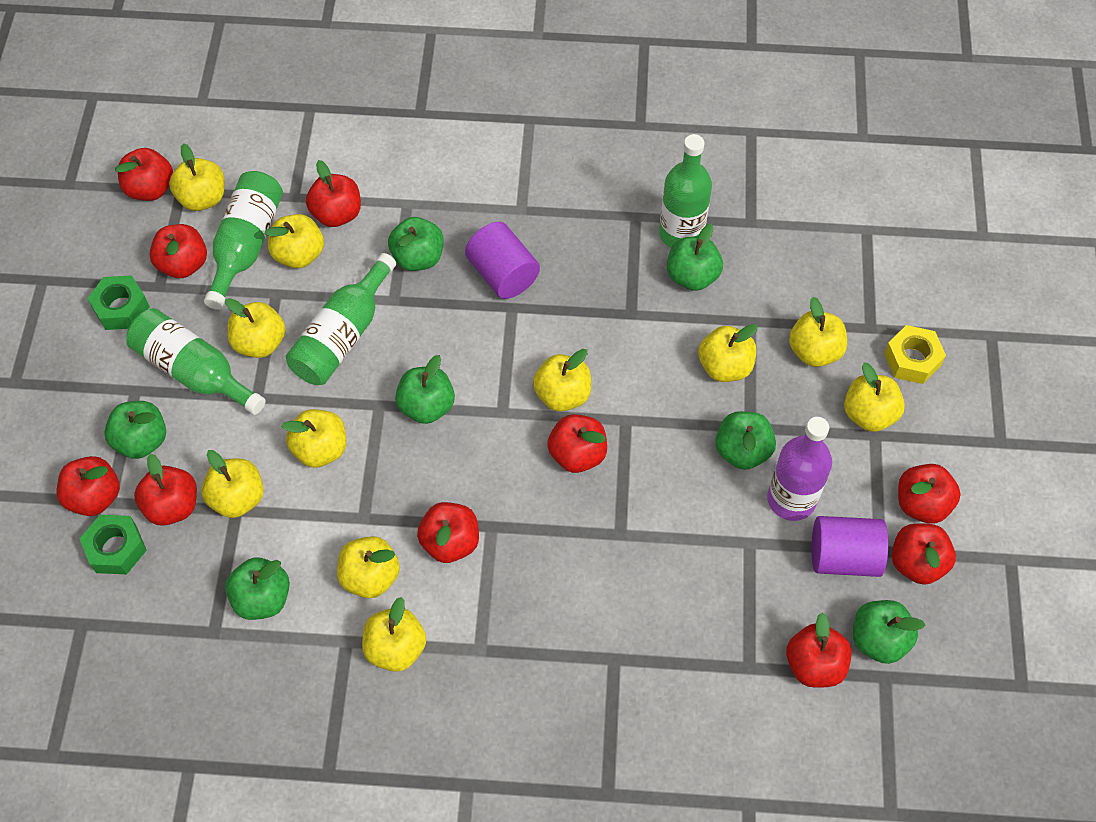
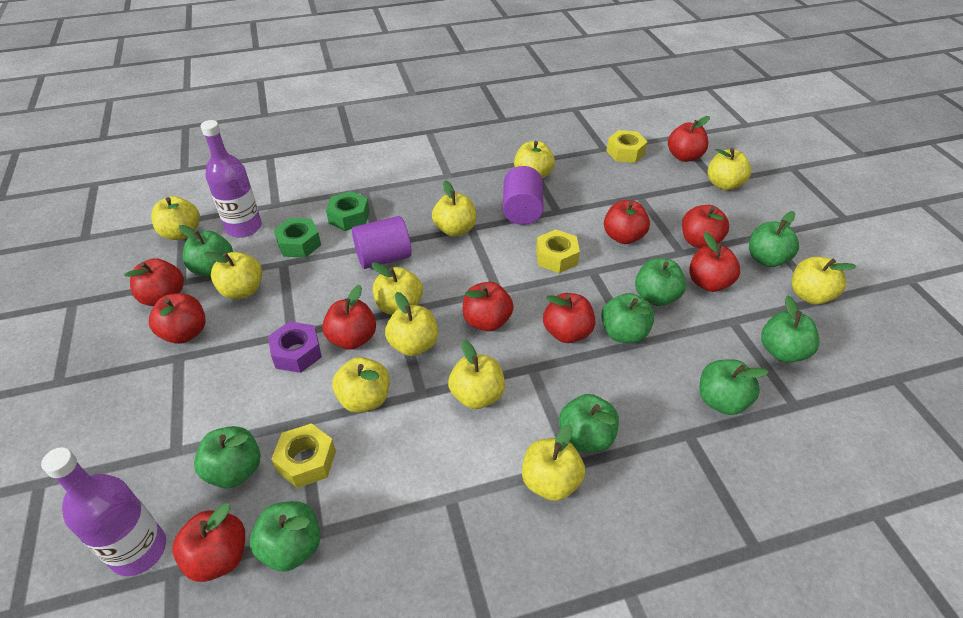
green apple: [104,401,166,459] [225,557,290,620] [388,217,444,271] [395,355,455,424] [667,224,723,291] [715,411,776,470] [853,600,925,664] = 7 -> [179,225,233,276] [194,426,260,488] [250,501,321,572] [559,394,619,452] [601,293,655,343] [635,258,686,306] [700,359,769,415] [749,211,799,267] [761,296,820,362] = 9
green bottle: [126,308,266,415] [204,171,283,310] [286,253,396,385] [659,134,712,248] = 4 -> none = 0
purple bottle: [767,417,832,521] = 1 -> [41,447,166,576] [201,120,262,238] = 2
purple nut: none = 0 -> [268,321,322,373] = 1
yellow nut: [884,325,946,384] = 1 -> [271,423,336,488] [536,229,580,273] [606,130,648,163] = 3

